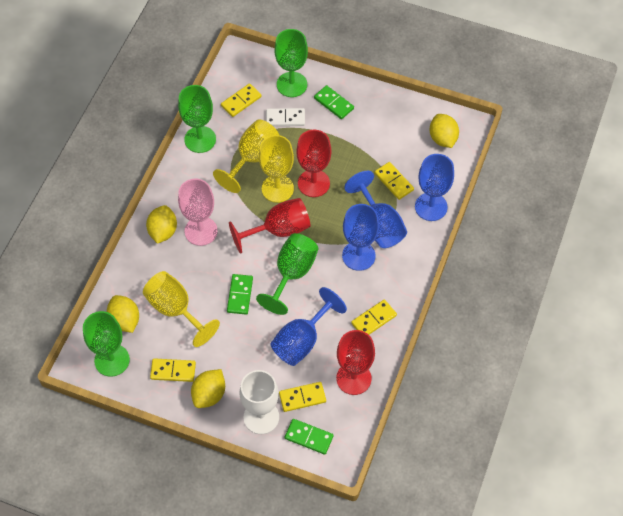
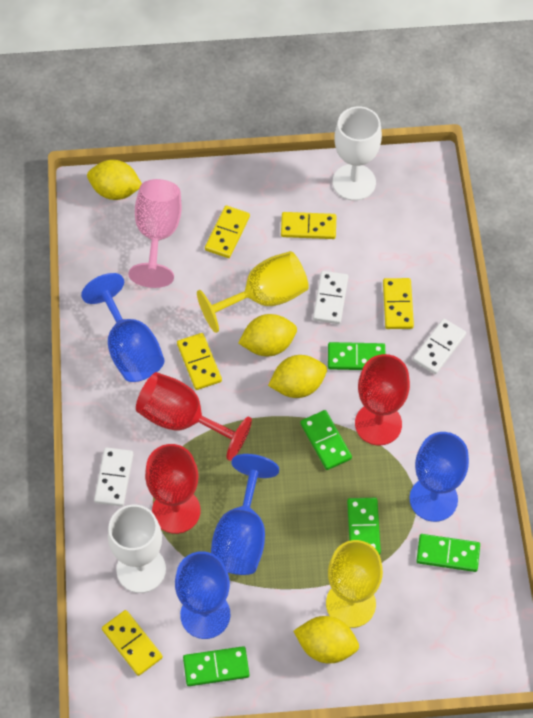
green domino: [227,274,253,315] [285,419,333,455] [314,85,354,119] = 3 -> [183,646,249,686] [300,410,352,470] [328,342,385,370] [347,498,381,555] [416,534,480,572] = 5
green goblet: [83,311,130,377] [178,85,216,153] [256,233,318,315] [275,29,308,97] = 4 -> none = 0
white domino: [266,108,305,126] = 1 -> [94,447,133,506] [313,271,348,324] [413,319,466,374] = 3
white goblet: [239,370,279,434] = 1 -> [108,505,166,593] [333,106,382,201] = 2
yellow goblet: [143,271,220,347] [213,119,279,193] [259,135,294,203] = 3 -> [197,251,309,333] [326,540,383,628] = 2

